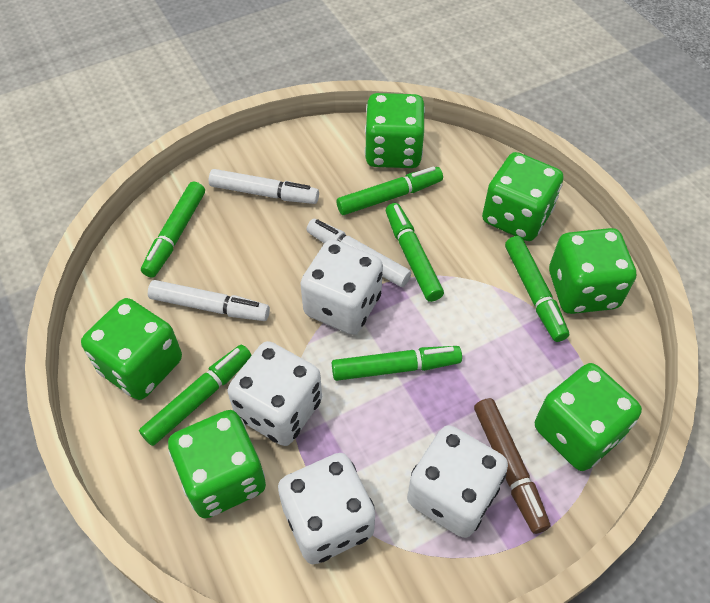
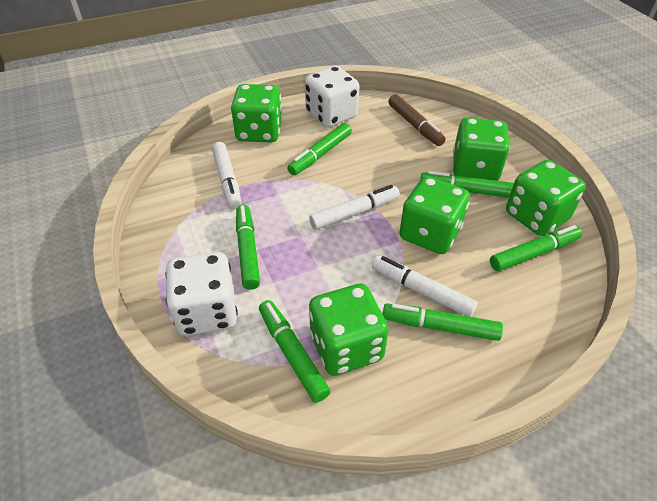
green dice: [81,298,182,400] [168,410,266,518] [365,93,425,168] [482,152,563,241] [535,363,642,471] [549,228,636,314] = 6 -> [231,84,282,143] [309,283,389,376] [399,176,470,254] [453,117,510,181] [506,160,586,236] = 5
white dice: [228,341,322,446] [278,453,375,564] [300,239,383,334] [407,425,508,538] = 4 -> [165,252,238,336] [305,66,359,127] = 2

